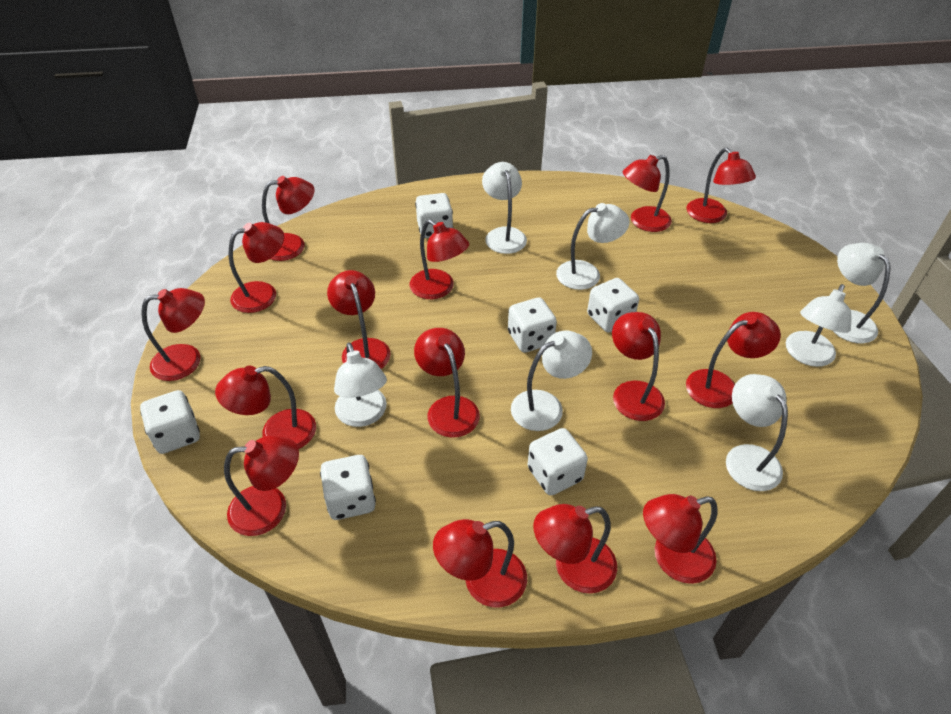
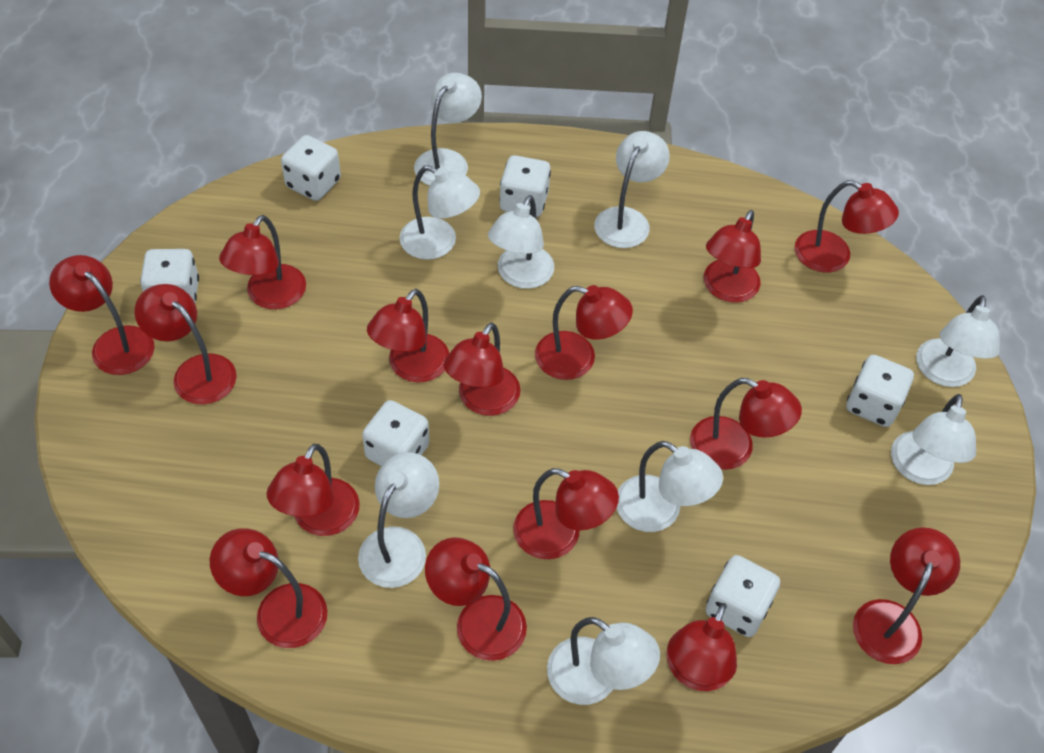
white lamp: [334,342,387,427] [482,162,527,254] [511,331,592,431] [556,203,630,290] [726,374,788,491] [786,284,852,367] [833,243,890,343] = 7 -> [358,452,439,588] [399,165,480,260] [414,73,482,186] [488,195,554,289] [547,617,660,705] [594,131,670,248] [617,441,723,532] [891,394,976,485] [916,295,1000,387] = 9

